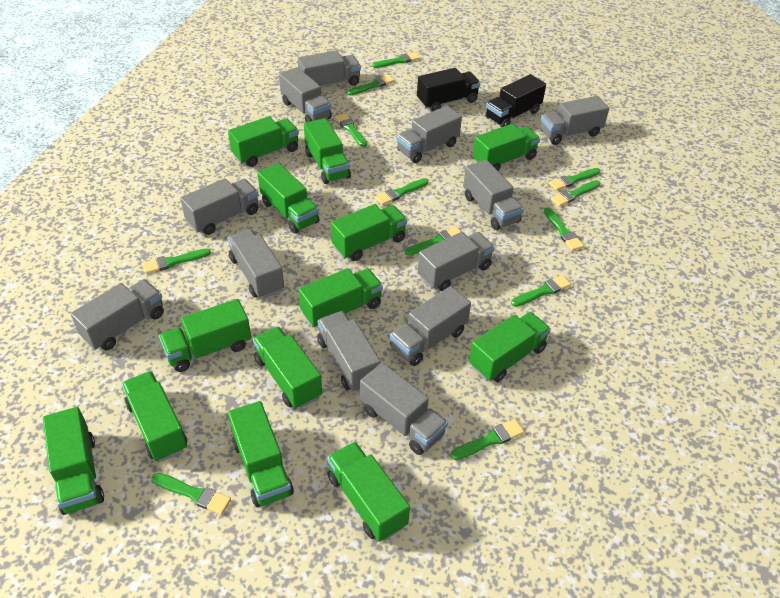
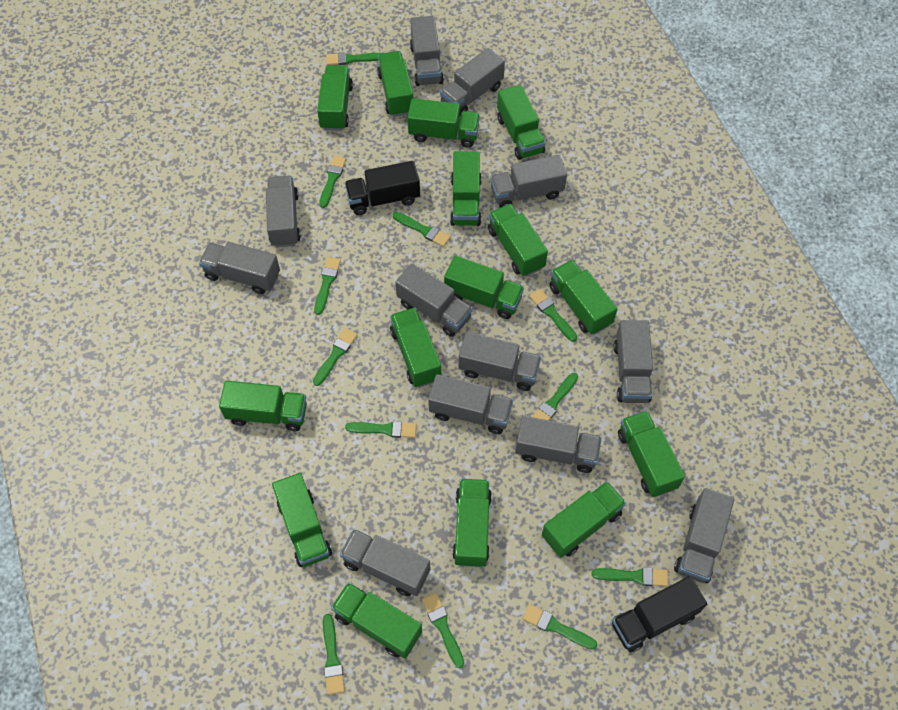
green truck: [43,407,104,515] [122,371,187,462] [159,299,251,372] [228,116,299,167] [228,401,294,507] [253,327,322,409] [258,163,319,233] [299,268,383,328] [304,118,351,184] [327,442,410,542] [331,204,407,261] [469,312,551,382] [473,124,540,171] = 13 -> [219,381,307,431] [272,473,332,567] [317,65,353,131] [331,582,422,659] [377,51,413,117] [390,307,441,388] [407,98,480,148] [444,256,524,319] [450,151,481,226] [452,479,492,567] [488,204,548,277] [497,85,546,160] [542,481,626,558] [549,260,617,335] [618,411,685,497] = 15

